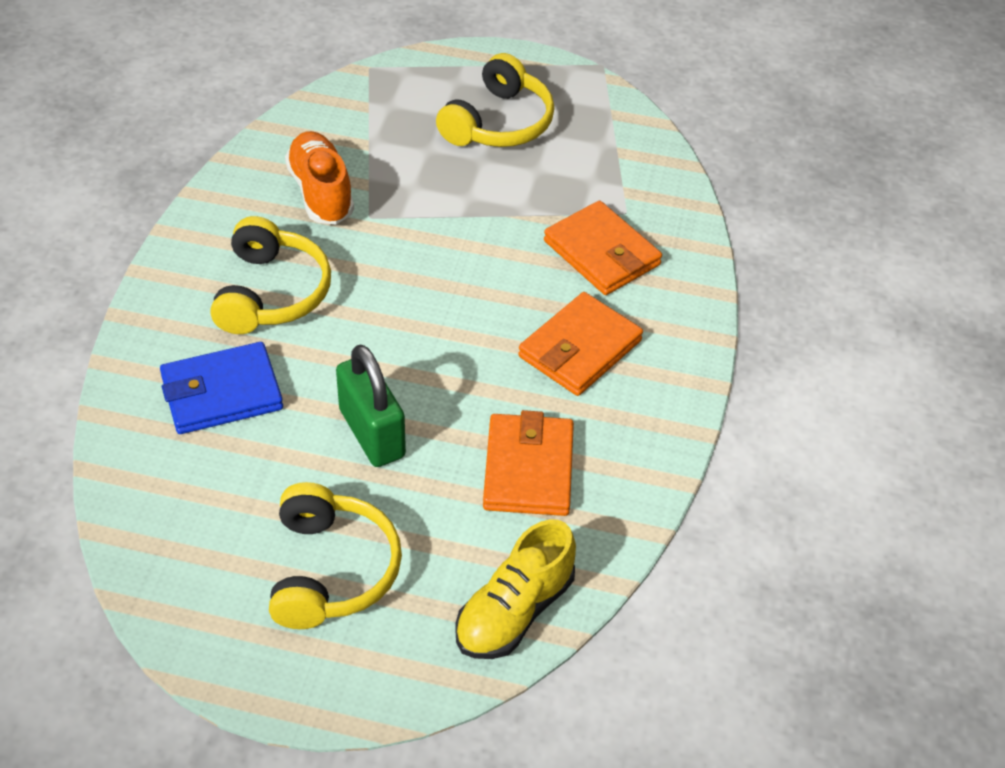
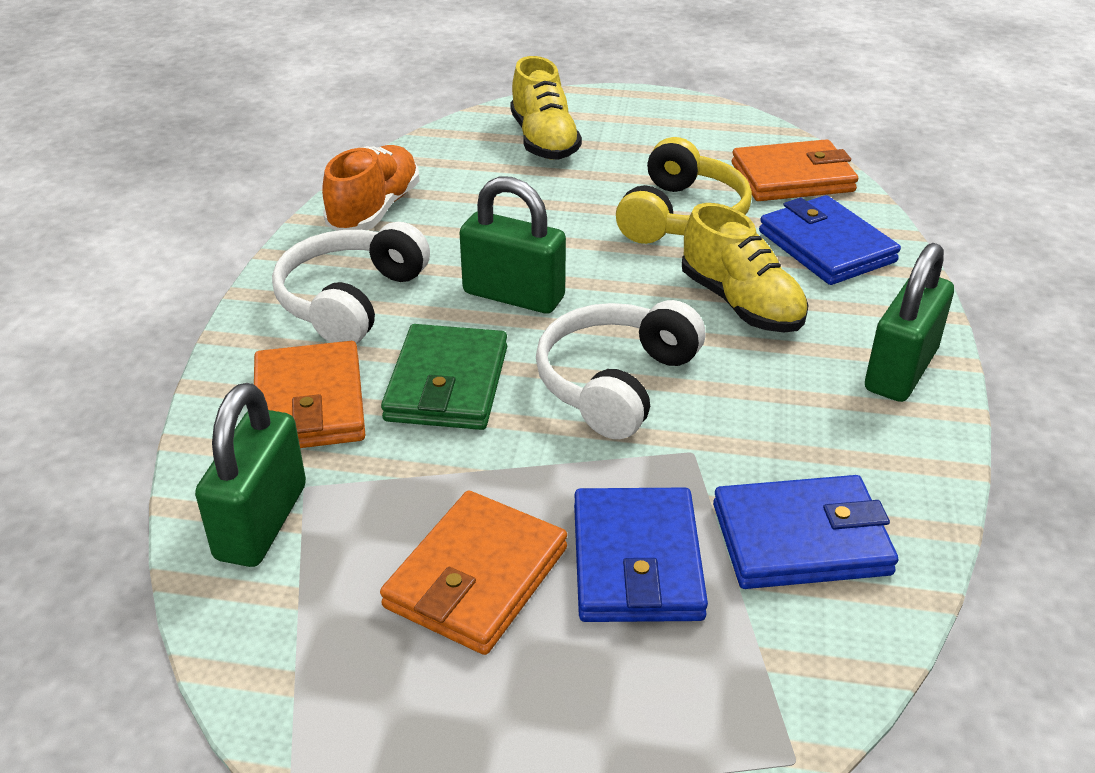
blue wallet: [160,342,283,434] = 1 -> [574,488,708,622] [713,475,898,589] [759,195,901,285] = 3
green padlock: [336,344,406,467] = 1 -> [195,383,306,567] [460,176,566,313] [865,243,954,402] = 3
green wallet: none = 0 -> [381,324,507,430] = 1
white headphones: none = 0 -> [272,222,430,344] [536,300,705,439] = 2
yellow headphones: [210,216,331,334] [269,482,402,629] [436,53,554,147] = 3 -> [616,137,752,244] = 1
yellow shoe: [455,519,576,659] = 1 -> [510,56,582,160] [682,203,809,332] = 2

